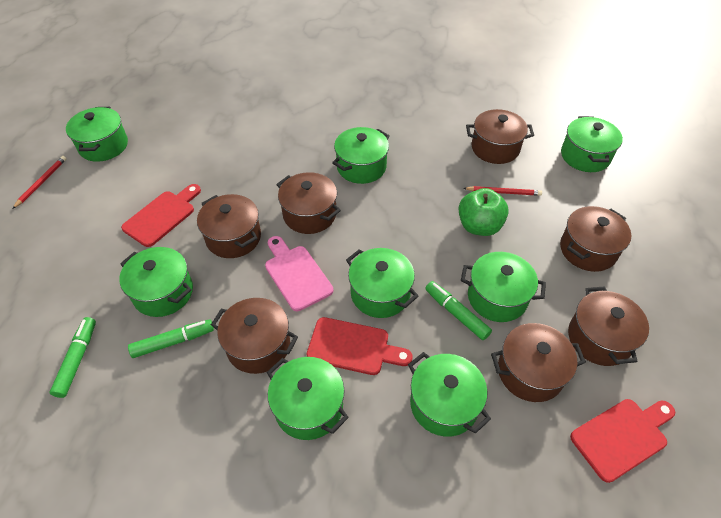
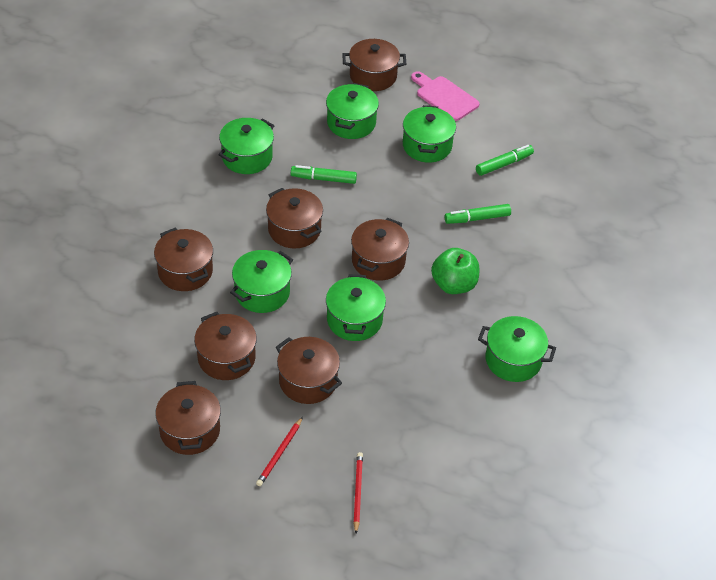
green pot: [66,107,128,162] [119,247,193,317] [267,357,349,440] [332,127,390,184] [346,248,418,318] [408,352,491,437] [461,252,546,322] [561,116,623,172] = 8 -> [218,118,274,174] [230,250,293,313] [326,83,379,139] [326,274,386,341] [403,105,456,163] [478,316,556,382] = 6
red cutting board: [121,184,201,247] [307,317,413,375] [570,399,675,483] = 3 -> none = 0

